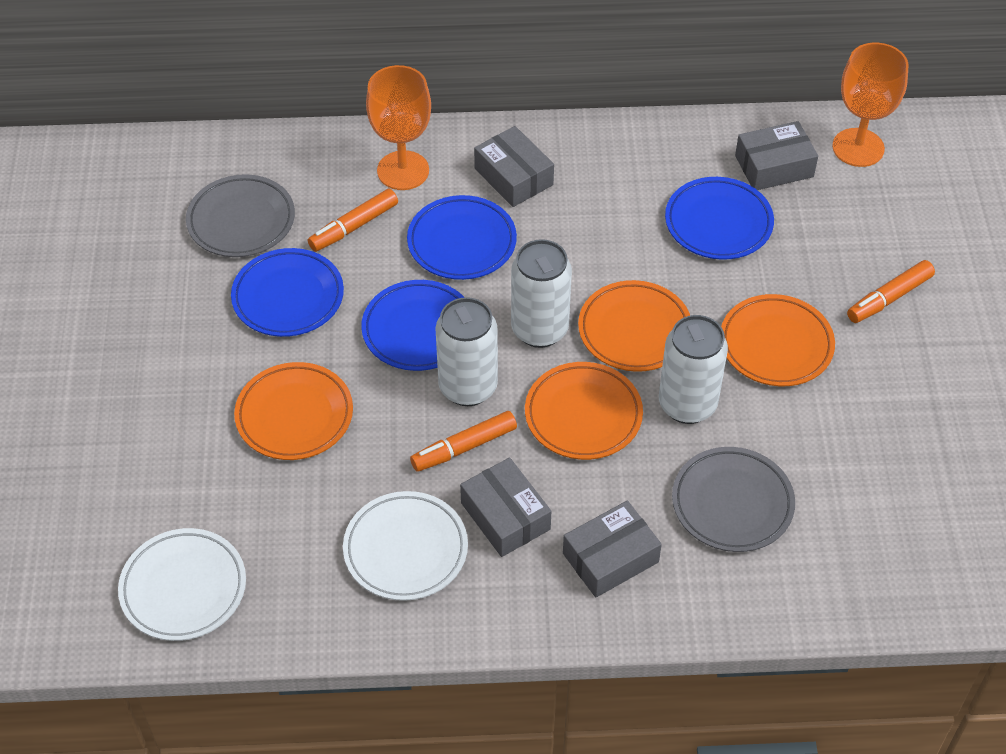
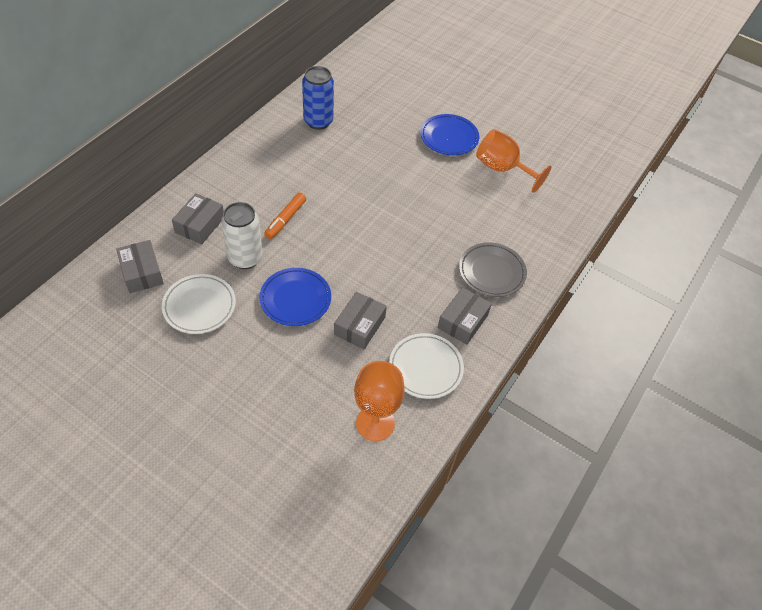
blue can: none = 0 -> [302,66,334,130] = 1
blue plate: [231,248,344,337] [361,280,465,371] [407,195,517,280] [665,177,774,260] = 4 -> [259,268,331,326] [420,114,479,155] = 2
grey plate: [186,174,295,257] [672,447,795,552] = 2 -> [459,243,527,297] = 1
orange marker: [308,189,398,252] [410,411,517,472] [847,260,935,323] = 3 -> [264,193,306,239] = 1
orange plate: [234,362,353,460] [525,362,643,460] [578,280,690,372] [721,294,835,386] = 4 -> none = 0
white can: [435,297,498,406] [511,239,572,348] [659,315,728,424] = 3 -> [221,202,263,269] = 1

